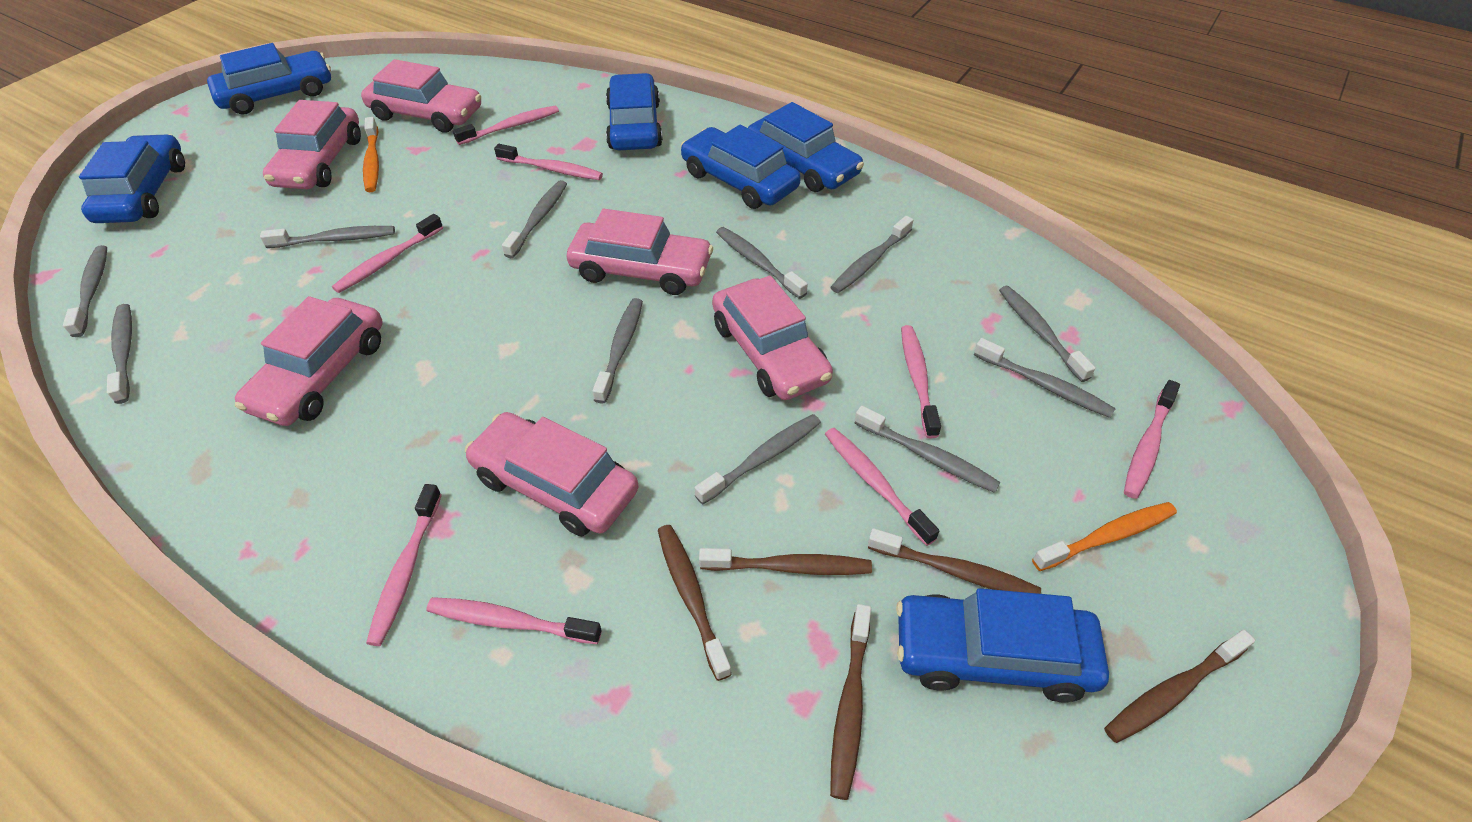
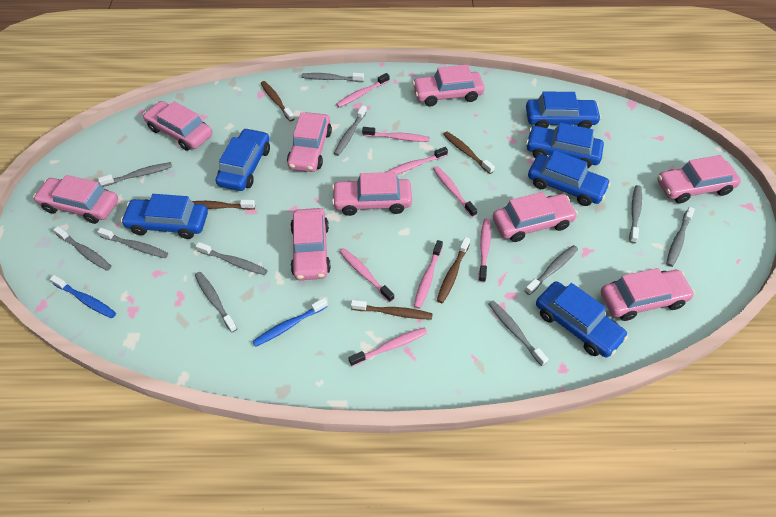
blue toothbrush: none = 0 -> [50,275,116,318] [252,298,328,347] = 2
orange toothbrush: [363,117,379,192] [1032,502,1177,571] = 2 -> none = 0
pink car: [235,296,383,426] [263,100,361,189] [361,59,481,133] [465,412,638,536] [567,209,713,295] [712,275,833,400] = 6 -> [33,175,118,224] [143,101,212,151] [287,112,332,172] [290,208,331,280] [332,172,412,216] [412,64,485,106] [493,192,578,242] [601,268,695,321] [657,155,741,203] = 9

